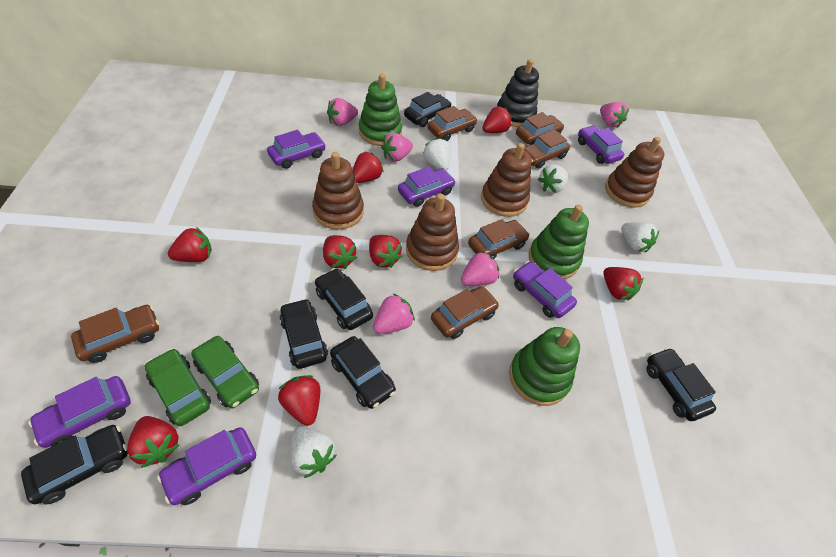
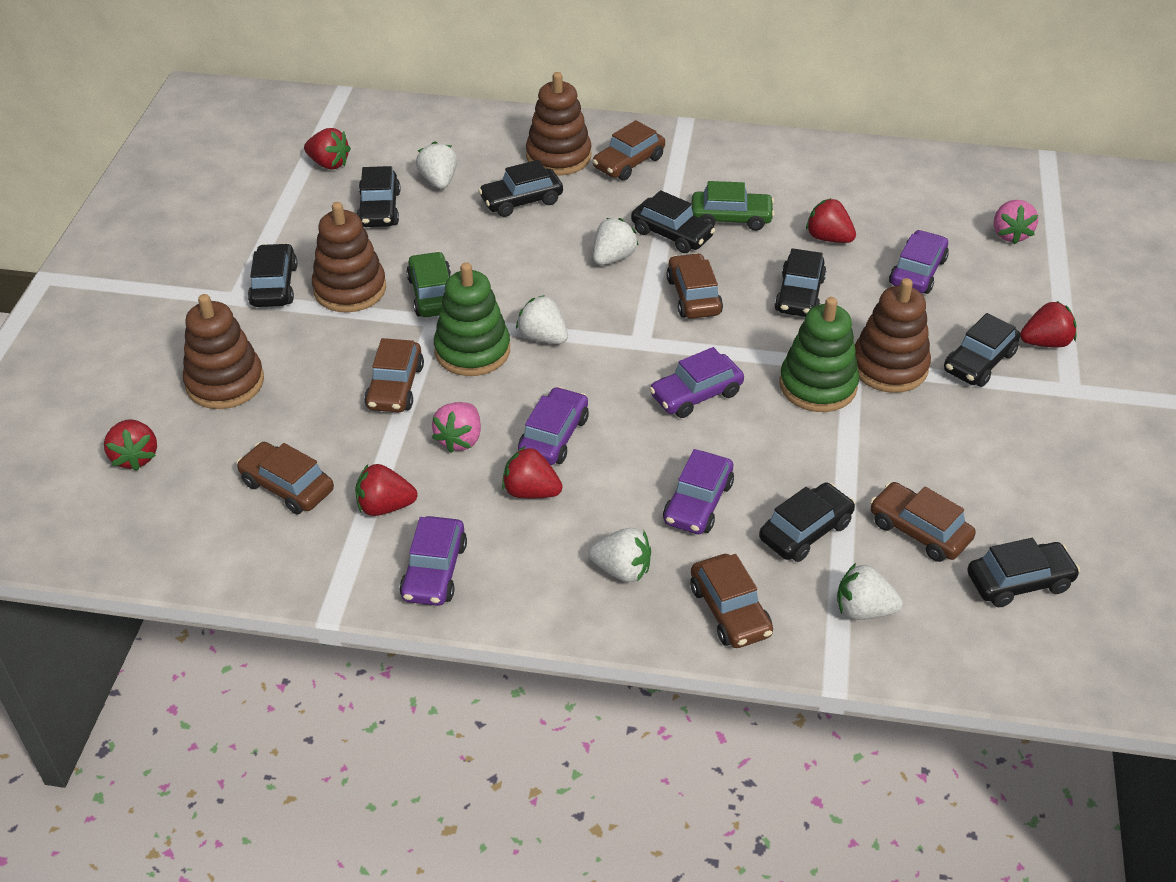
black car: [21,425,128,504] [280,299,328,369] [315,268,373,330] [330,336,396,409] [404,92,452,127] [646,348,716,421] = 6 -> [248,243,298,307] [357,166,401,227] [478,160,563,217] [631,190,715,253] [759,483,855,562] [775,248,826,317] [944,313,1020,387] [967,538,1080,607] = 8
black stacking toy: [497,59,539,127] = 1 -> none = 0
green stacking toy: [359,73,402,146] [509,327,580,406] [529,204,589,279] = 3 -> [434,262,510,376] [779,297,859,412] = 2
pink strawberry: [327,98,358,126] [373,294,415,334] [381,133,413,162] [461,251,499,286] [600,102,629,128] = 5 -> [432,402,481,453] [994,200,1038,244] = 2
purple car: [28,376,131,448] [157,427,256,505] [267,130,326,169] [398,166,456,207] [513,261,577,318] [578,125,624,164] = 6 -> [399,516,467,606] [518,387,589,465] [649,347,744,418] [663,449,734,534] [889,230,949,294] = 5
red strawberry: [127,416,179,468] [168,227,212,262] [278,375,320,426] [323,235,357,269] [352,151,384,183] [369,235,402,268] [482,106,512,133] [603,267,644,301] = 8 -> [104,419,157,471] [304,128,351,170] [355,464,417,516] [502,446,562,498] [806,198,856,243] [1020,301,1076,347] = 6
white strawberry: [291,426,336,478] [423,138,451,170] [538,164,568,193] [621,222,659,252] = 4 -> [416,141,457,189] [516,295,568,344] [588,528,651,582] [593,218,639,265] [837,563,903,620] = 5

